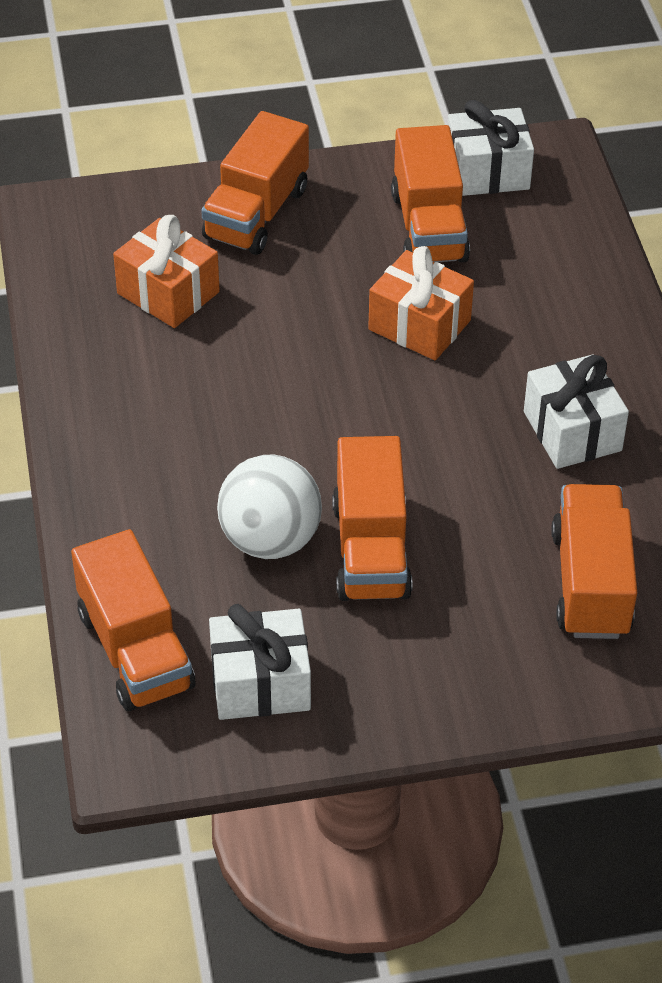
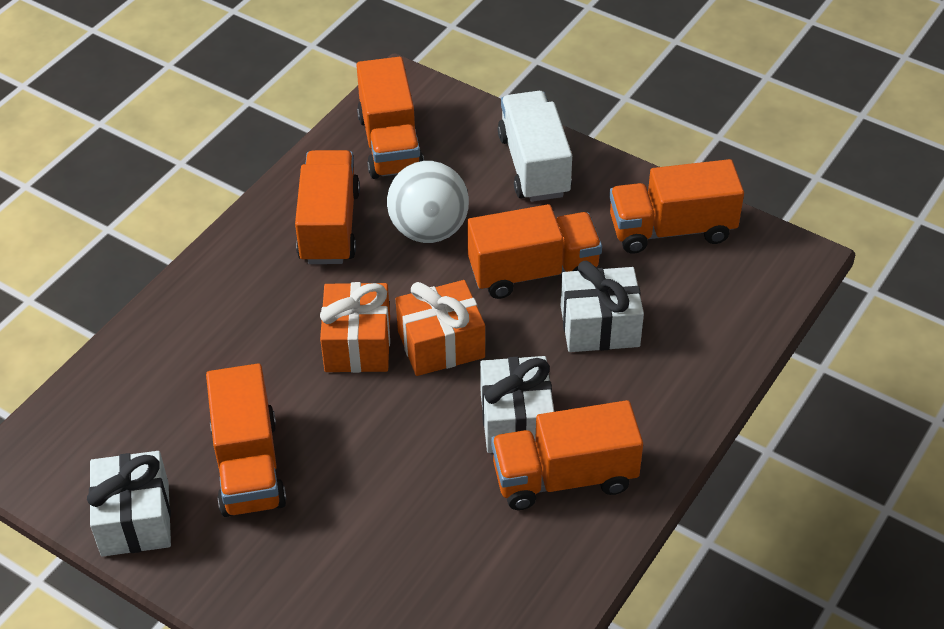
orange truck: [71,529,195,711] [201,111,309,255] [332,436,412,601] [391,125,470,263] [551,484,637,639] = 5 -> [206,363,287,517] [295,150,360,264] [357,57,424,179] [467,204,602,299] [491,400,643,510] [609,159,744,254] = 6
white truck: none = 0 -> [498,91,572,202] = 1

